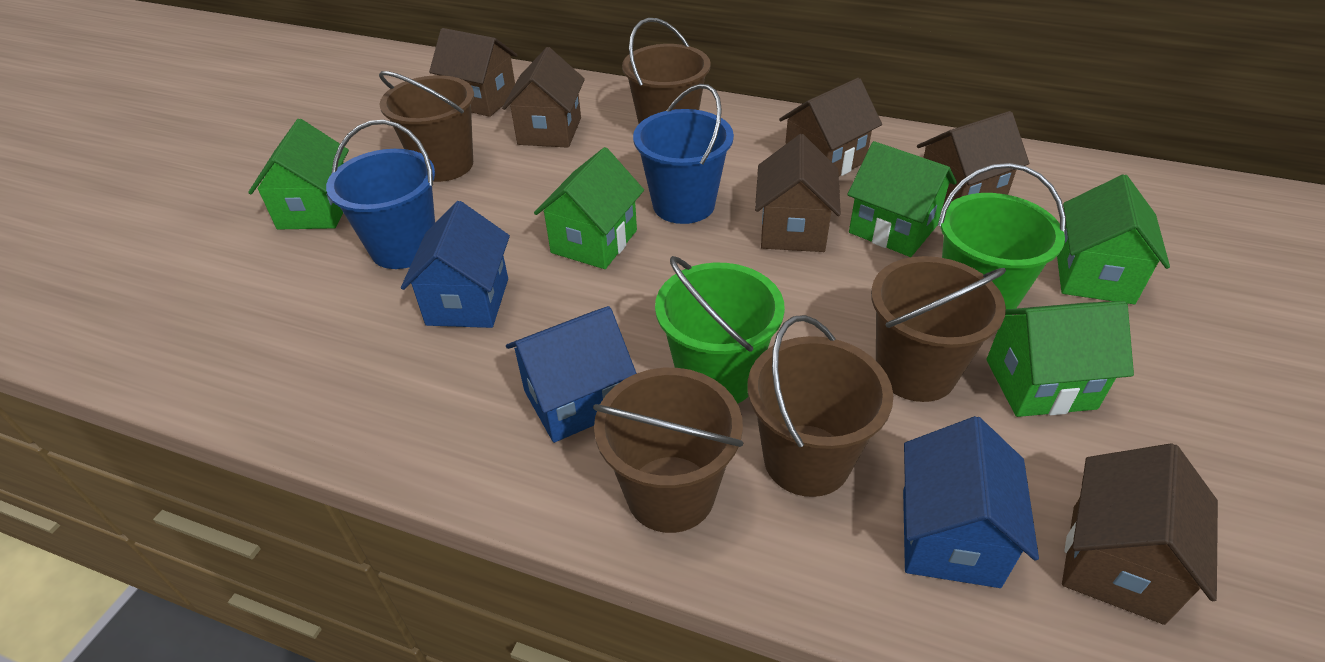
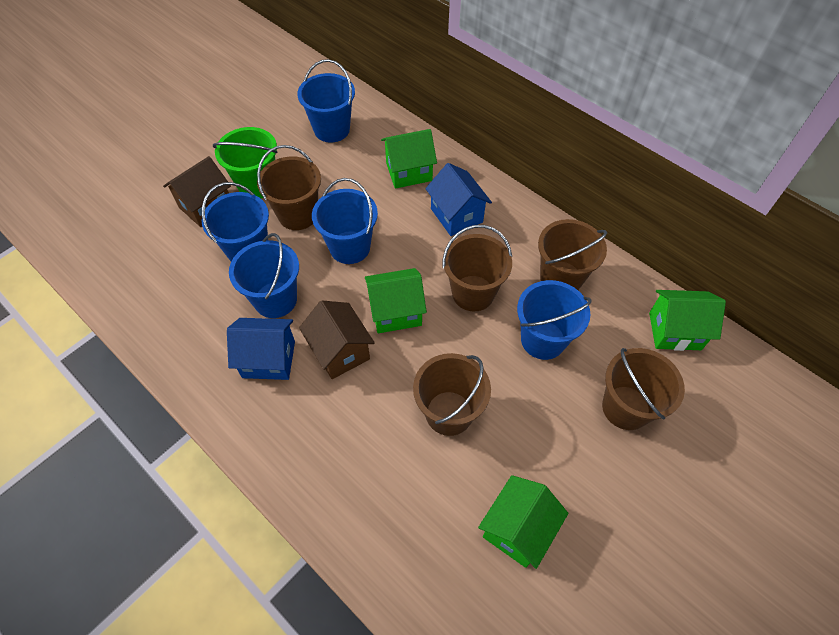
blue bucket: [326,120,435,269] [633,84,734,224] = 2 -> [202,182,269,261] [229,233,299,318] [297,59,355,143] [312,178,378,264] [517,280,592,360] = 5
blue house: [401,201,510,328] [506,306,636,443] [903,416,1039,588] = 3 -> [227,318,295,380] [426,163,492,236] = 2
brown house: [429,28,517,117] [502,47,585,148] [755,134,841,252] [779,78,882,176] [917,111,1029,206] [1062,443,1218,625] = 6 -> [163,156,231,227] [299,301,375,379] = 2
green bucket: [655,256,785,404] [938,163,1066,316] = 2 -> [213,127,278,198] = 1
green house: [248,119,349,229] [534,147,644,269] [847,141,957,257] [986,301,1134,417] [1057,174,1170,304] = 5 -> [365,268,427,333] [381,129,437,189] [478,475,568,569] [649,290,726,351] = 4

